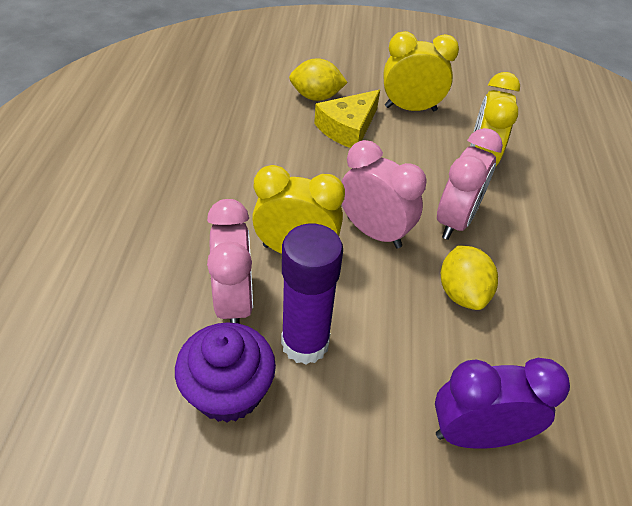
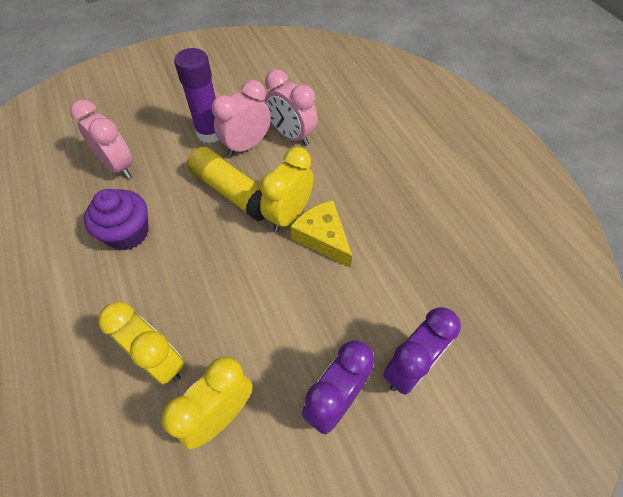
purple clock: [435,358,570,449] = 1 -> [302,340,374,435] [383,307,461,395] = 2
yellow glue stick: none = 0 -> [187,147,265,221] = 1
yellow lemon: [289,58,348,101] [441,245,498,310] = 2 -> none = 0

